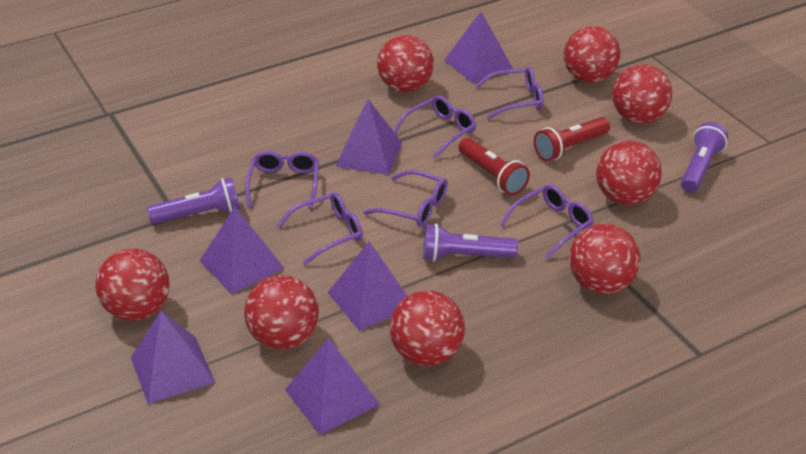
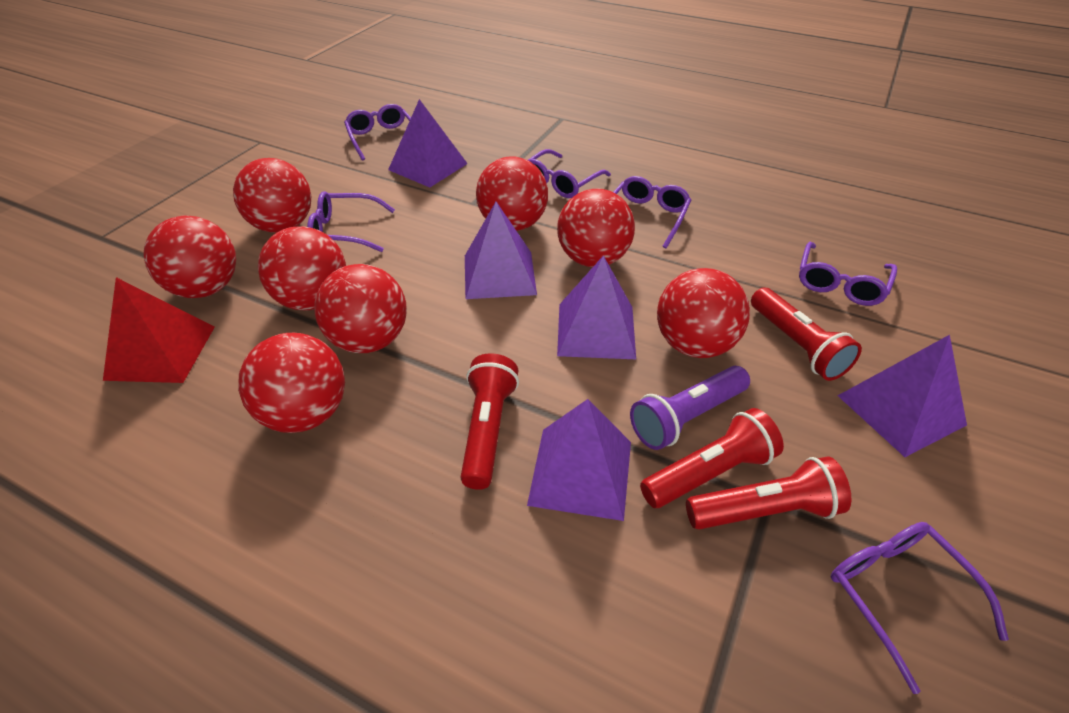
purple flashlight: [147,177,240,224] [423,224,518,261] [681,122,728,193] = 3 -> [630,366,750,450] = 1
purple pyramid: [131,311,215,404] [200,207,284,295] [285,338,380,435] [327,241,407,331] [335,99,402,175] [444,11,513,83] = 6 -> [388,99,468,188] [465,202,537,299] [527,399,631,521] [557,255,636,359] [837,335,967,457] = 5
red flashlight: [458,138,530,195] [534,117,610,161] = 2 -> [461,354,519,490] [640,408,784,508] [686,456,851,530] [751,287,862,381] = 4
red pyramid: none = 0 -> [103,277,215,383] = 1

